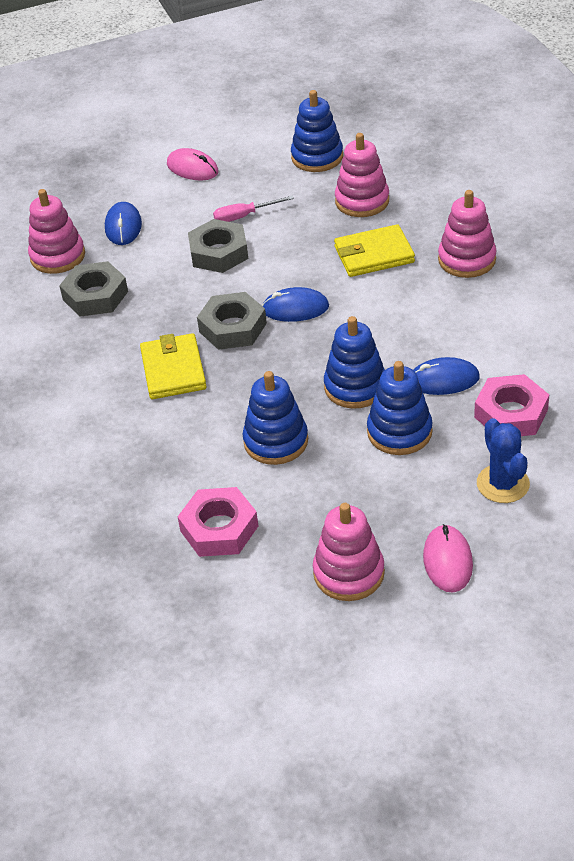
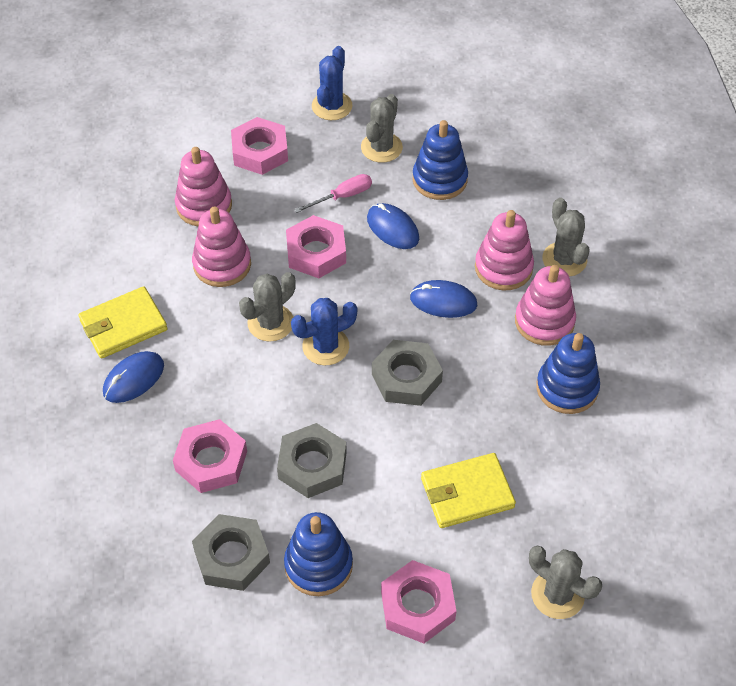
blue cactus: [477,418,530,503] = 1 -> [291,298,357,365] [312,46,353,120] = 2
blue stacking toy: [243,371,308,465] [291,90,343,172] [324,316,385,409] [367,361,433,455] = 4 -> [284,512,353,596] [413,120,468,200] [536,333,600,414] = 3
grey cactus: none = 0 -> [239,272,296,342] [361,94,403,163] [529,546,602,619] [542,198,590,277] = 4
pink mouse: [167,148,219,181] [423,524,473,592] = 2 -> none = 0
pink nut: [178,487,258,557] [474,374,549,436] = 2 -> [173,419,247,493] [231,117,288,175] [286,215,346,278] [381,560,456,643] = 4

